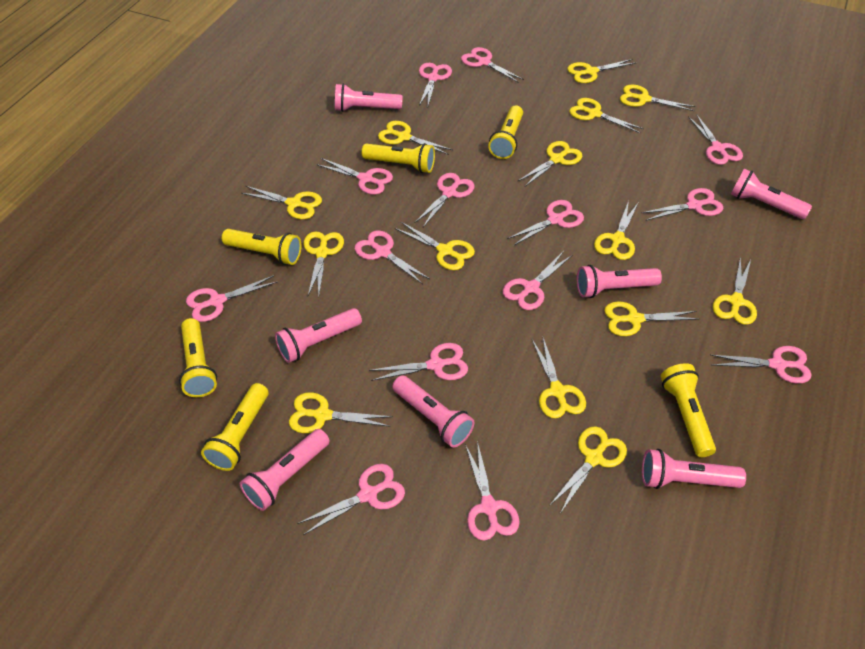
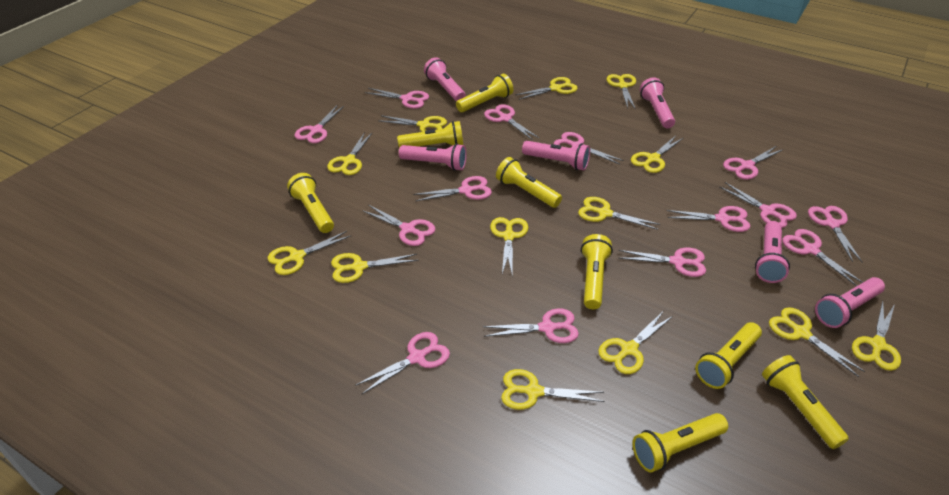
pink flashlight: [240,429,330,511] [275,308,362,363] [335,83,403,112] [392,375,474,448] [577,265,662,298] [642,449,746,489] [731,169,812,219] = 7 -> [399,143,467,171] [424,57,466,102] [522,141,590,170] [640,78,675,128] [755,221,790,283] [815,277,885,328] = 6
yellow flashlight: [179,318,217,397] [201,383,268,471] [222,229,301,265] [362,143,435,173] [488,105,523,159] [661,363,716,457] = 6 -> [287,173,334,233] [397,121,463,148] [456,74,513,112] [496,157,562,208] [581,234,613,309] [632,413,728,472] [695,322,762,389] [762,355,849,449] = 8
yellow scissors: [241,186,322,219] [289,392,393,433] [304,231,344,296] [378,121,453,155] [395,222,475,270] [517,141,582,186] [532,338,586,419] [549,426,627,514] [567,59,636,83] [569,98,644,133] [594,201,638,260] [604,301,699,336] [620,85,695,111] [713,256,757,325] = 14 -> [268,231,351,275] [327,132,372,175] [331,253,418,283] [380,115,447,132] [490,217,528,274] [501,369,605,410] [515,77,578,100] [578,197,660,230] [598,312,673,374] [606,74,636,109] [631,136,683,173] [769,307,865,377] [852,301,901,371] = 13

